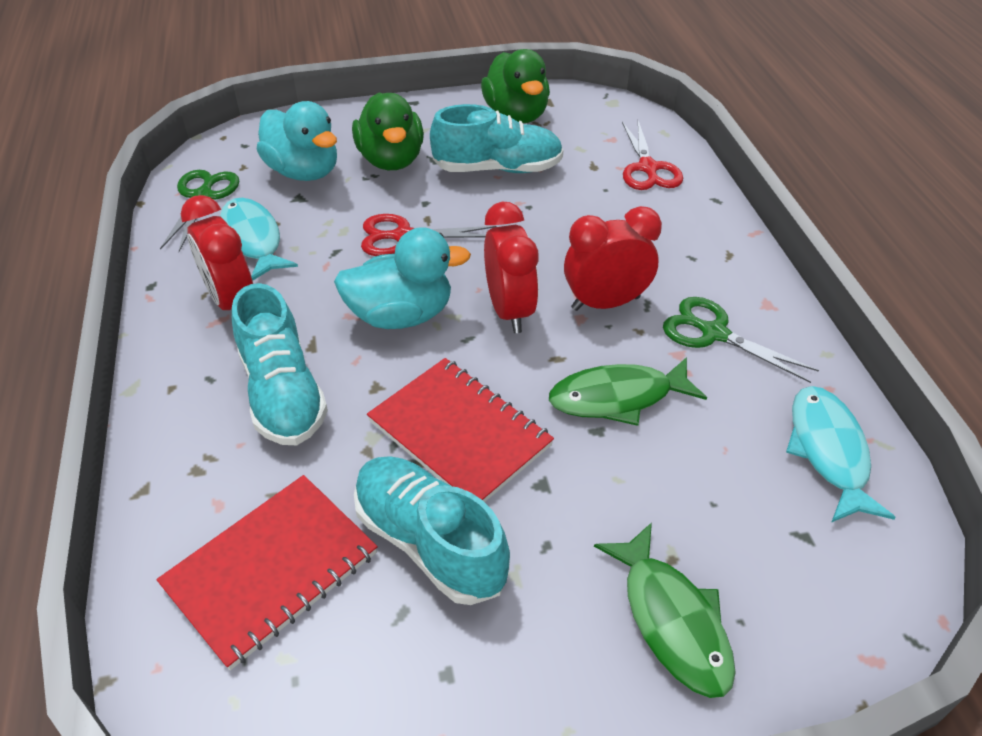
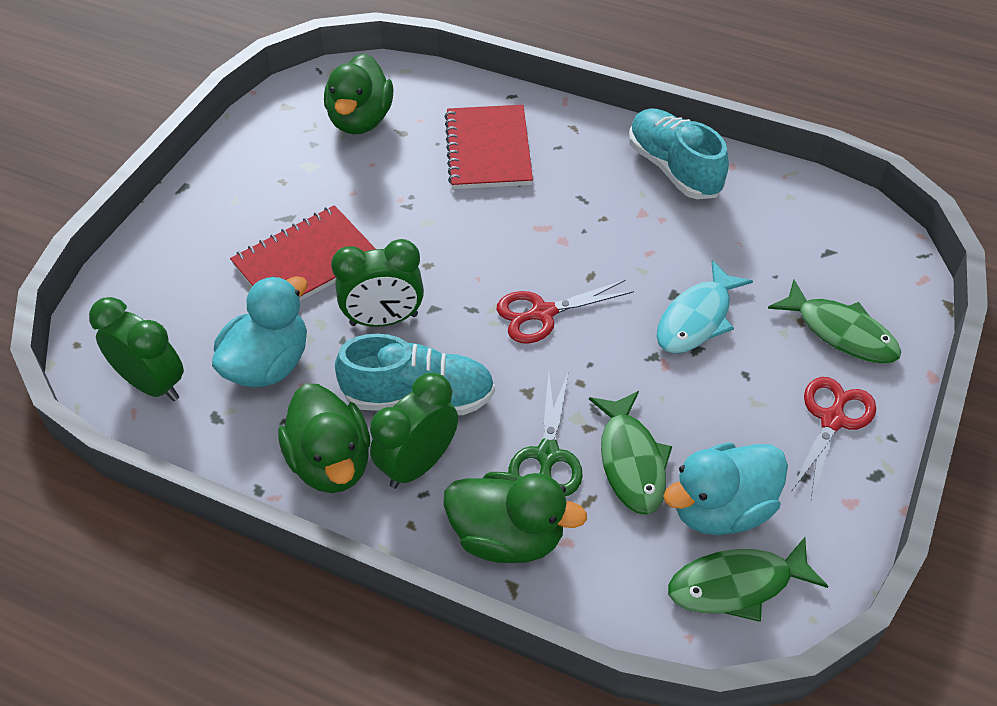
green clock: none = 0 -> [89,297,184,401] [331,239,424,327] [370,373,458,489] = 3
green duck: [352,93,424,170] [481,49,550,123] = 2 -> [278,383,370,493] [324,53,393,135] [443,472,587,563] = 3
green fish: [549,357,707,426] [594,522,736,698] = 2 -> [589,391,672,515] [668,537,828,622] [768,280,901,364] = 3
green scissors: [160,170,239,252] [663,297,819,383] = 2 -> [508,373,583,496] = 1
red clock: [181,195,253,310] [484,202,539,333] [564,206,662,311] = 3 -> none = 0
turquoise fish: [220,198,298,280] [786,386,896,523] = 2 -> [656,260,753,354] = 1
turquoise shoe: [232,283,328,445] [354,456,510,605] [430,104,563,173] = 3 -> [335,334,495,415] [629,108,729,199] = 2

